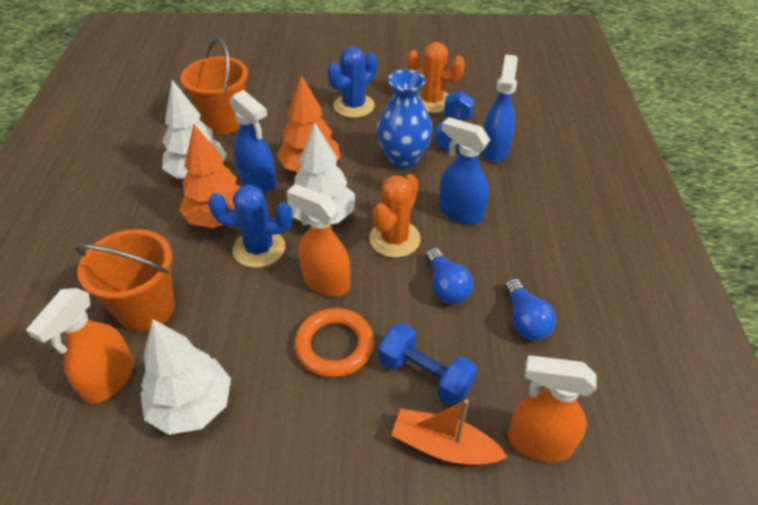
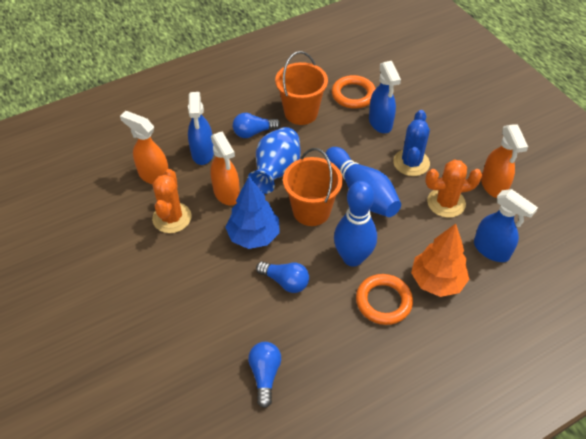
blue bowling pin: none = 0 -> [325,147,401,217] [334,181,377,267] = 2
blue cactus: [208,185,293,268] [327,46,377,118] = 2 -> [393,110,430,176] = 1
blue dumbbell: [378,323,477,406] [435,91,474,152] = 2 -> none = 0
blue light bulb: [426,248,473,304] [505,278,556,341] = 2 -> [233,113,280,138] [248,342,281,408] [256,261,309,293] = 3
blue tree: none = 0 -> [225,176,280,249] = 1
orange boat: [391,399,508,465] = 1 -> none = 0
orange ring: [294,308,374,378] = 1 -> [332,75,376,109] [356,274,413,325] = 2
orange tree: [179,124,241,228] [277,75,340,172] = 2 -> [411,224,469,297] = 1
white tree: [140,319,231,435] [162,80,227,178] [287,123,355,225] = 3 -> none = 0

